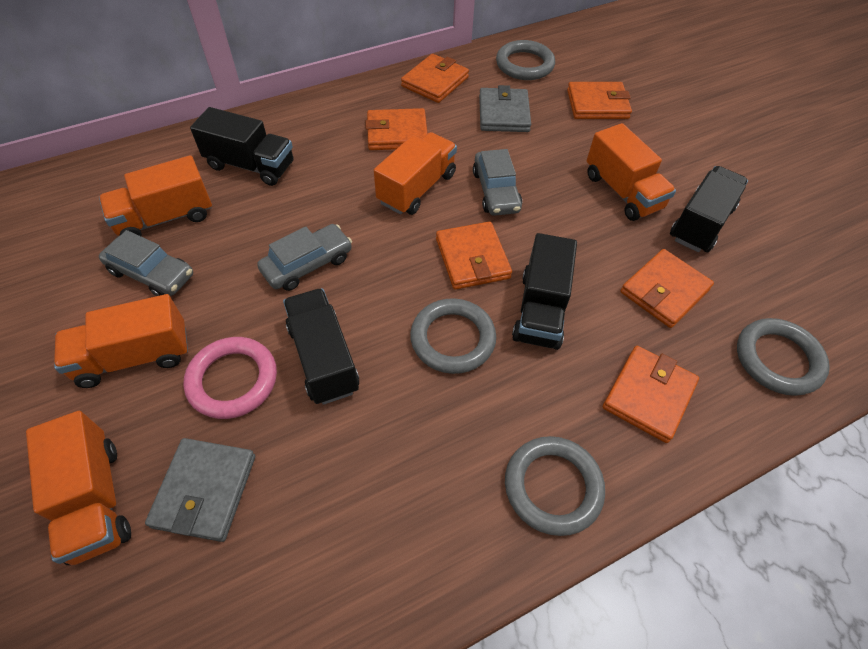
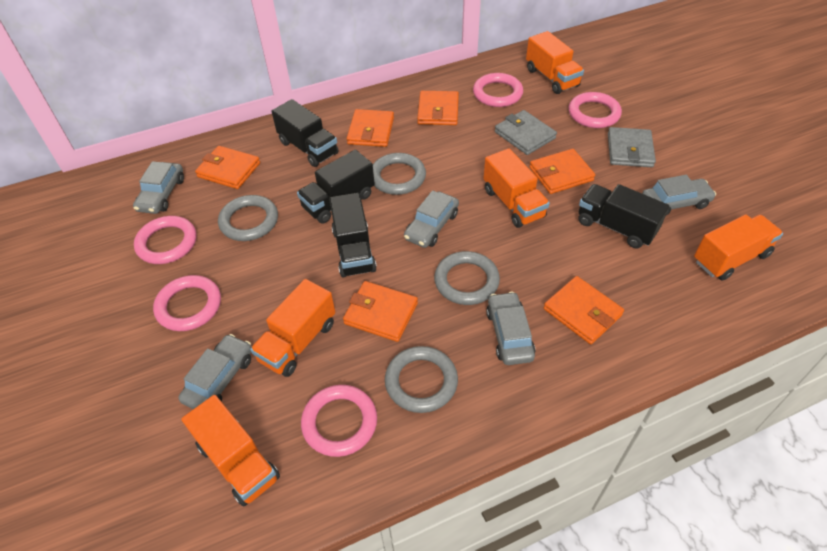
grey car: [99,230,193,296] [257,224,352,291] [473,149,522,216] = 3 -> [133,161,184,214] [178,334,251,409] [404,190,459,248] [486,292,535,365] [642,175,716,215] = 5
pink ring: [183,337,277,419] = 1 -> [134,216,197,264] [153,275,221,331] [301,385,377,457] [473,73,523,107] [569,92,622,128] = 5

